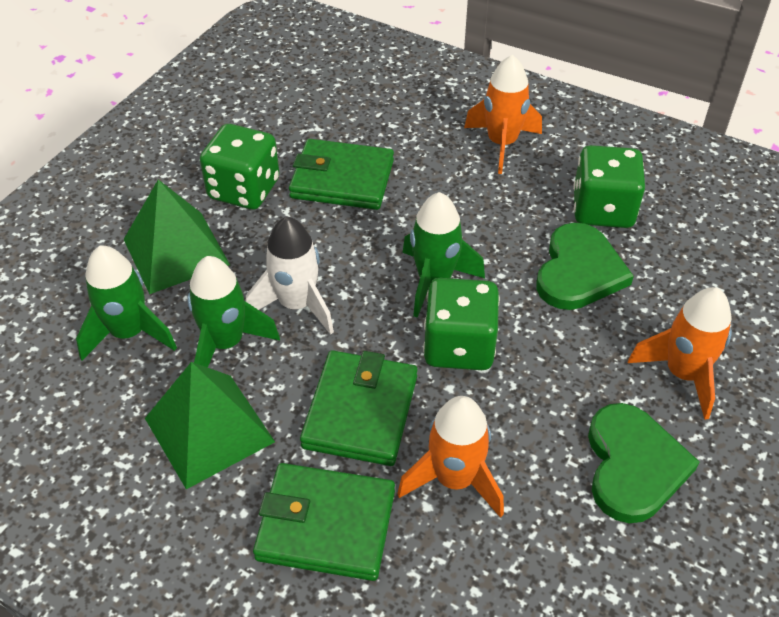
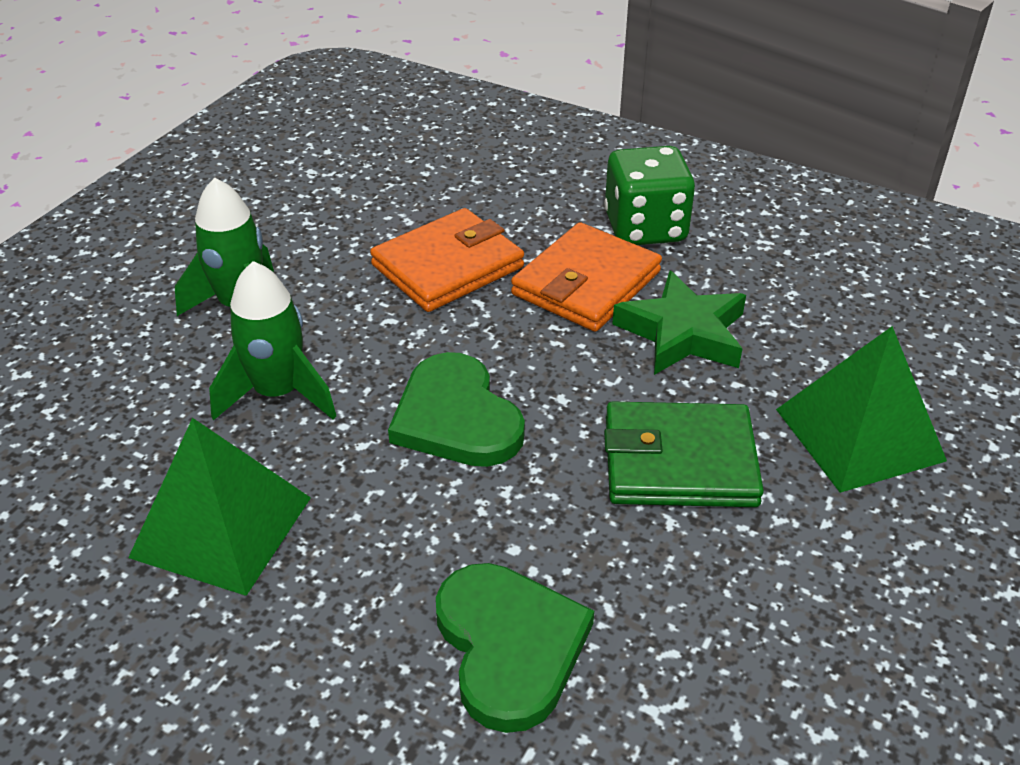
green dice: [200,124,279,210] [423,278,500,370] [573,145,645,228] = 3 -> [604,146,695,245] = 1
green rocket: [76,246,177,360] [187,256,280,368] [402,192,485,318] = 3 -> [175,178,274,316] [209,261,336,421] = 2
green star: none = 0 -> [612,271,746,375] = 1
green wallet: [253,463,395,581] [289,139,394,210] [300,350,417,466] = 3 -> [604,401,764,507] = 1
orange rocket: [397,396,504,518] [464,55,542,174] [628,287,732,420] = 3 -> none = 0
orange wallet: none = 0 -> [370,208,524,312] [511,222,662,332] = 2
white rocket: [246,216,334,335] = 1 -> none = 0

